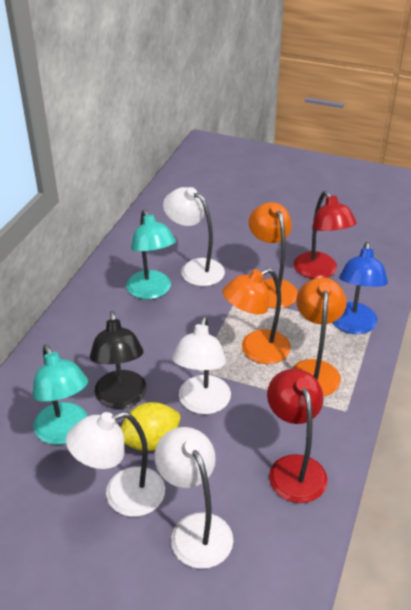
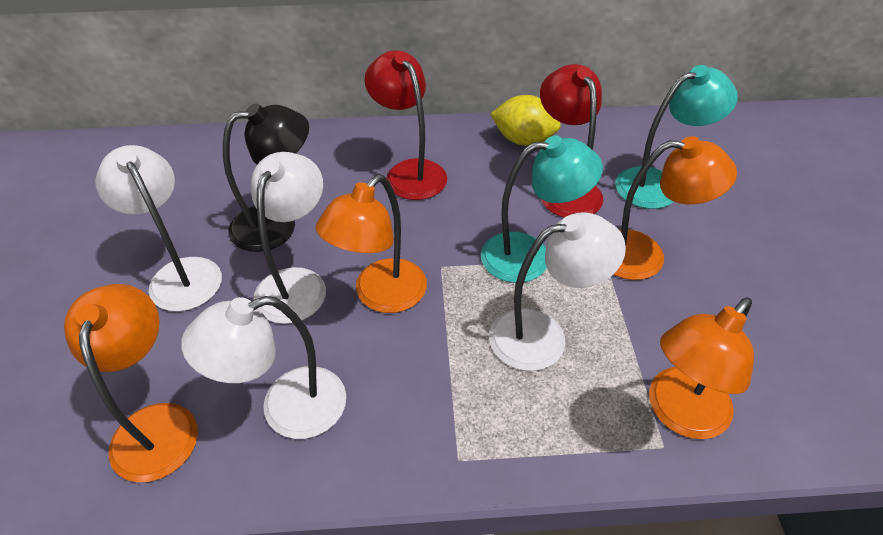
blue lamp: [333,242,388,334] = 1 -> none = 0
orange lamp: [222,268,291,364] [249,202,298,308] [292,277,346,396] = 3 -> [64,284,198,482] [316,175,427,313] [613,136,737,280] [649,297,754,439] = 4

